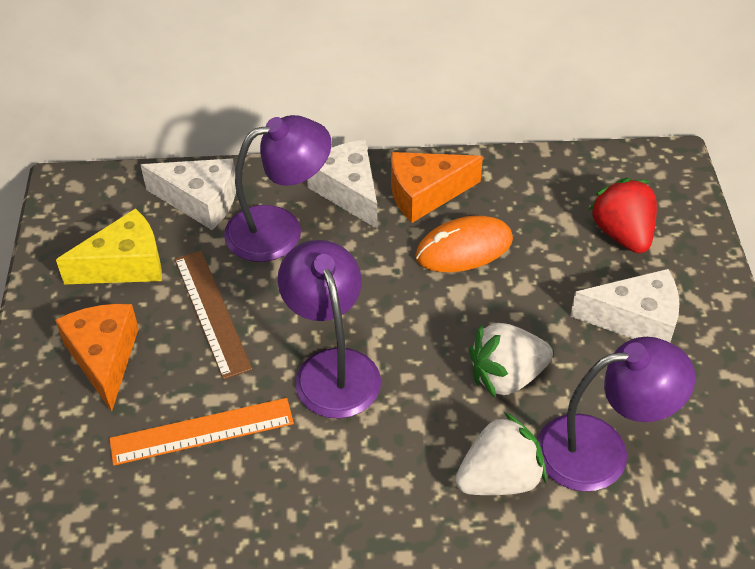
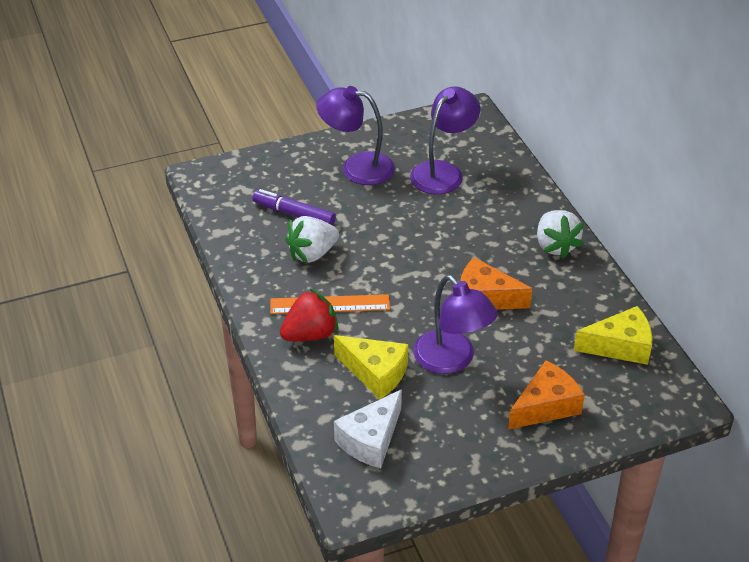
brown ruler: [175,251,252,380] = 1 -> none = 0
orange mouse: [415,216,513,272] = 1 -> none = 0
purple marker: none = 0 -> [253,189,336,225] = 1
white cheese: [141,159,236,230] [307,140,377,229] [570,269,679,343] = 3 -> [334,389,402,468] = 1
yellow cheese: [56,208,162,285] = 1 -> [334,335,408,399] [573,306,653,365] = 2

